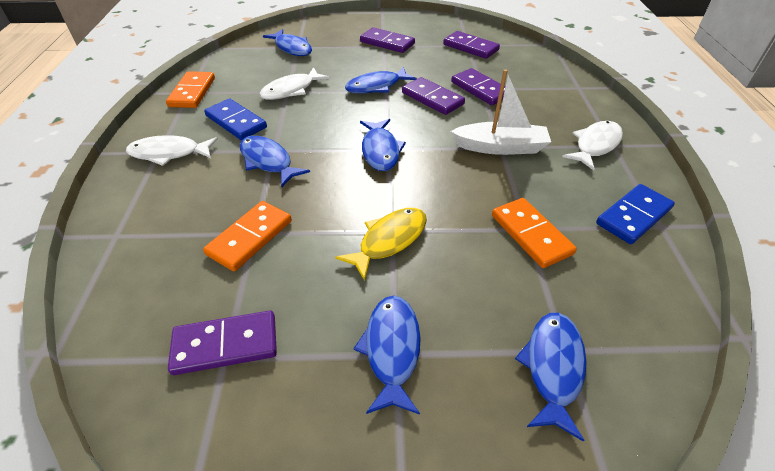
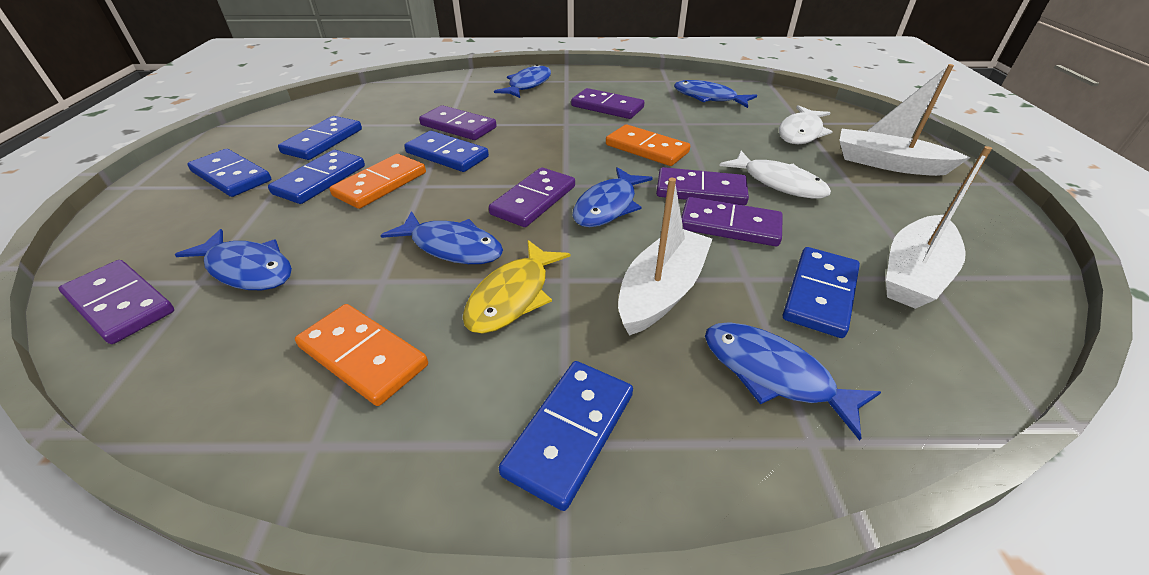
blue domino: [204,98,267,140] [596,184,675,244] = 2 -> [187,149,271,197] [268,150,365,204] [278,116,362,160] [404,131,489,172] [499,361,633,511] [783,247,860,338] = 6
purple domino: [168,311,277,375] [360,27,415,53] [402,77,465,115] [443,31,500,59] [451,68,505,105] = 5 -> [59,260,174,344] [419,105,497,140] [489,167,575,227] [571,88,644,119] [656,167,749,205] [681,197,783,246] = 6
white boat: [450,69,551,155] = 1 -> [618,178,713,336] [839,64,970,176] [886,146,992,309] = 3
white fish: [126,135,218,166] [259,67,330,100] [562,121,623,170] = 3 -> [719,151,831,198] [779,105,833,144] = 2

